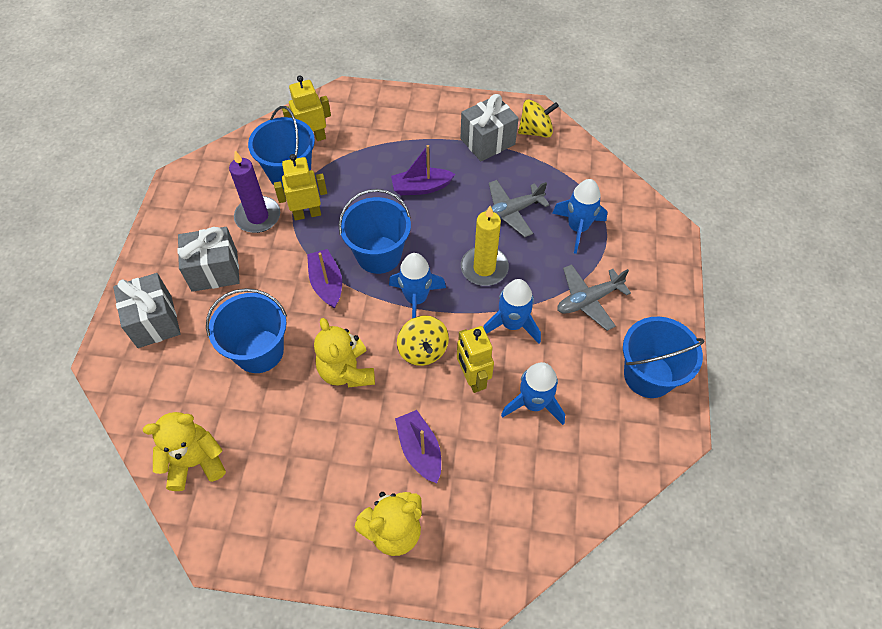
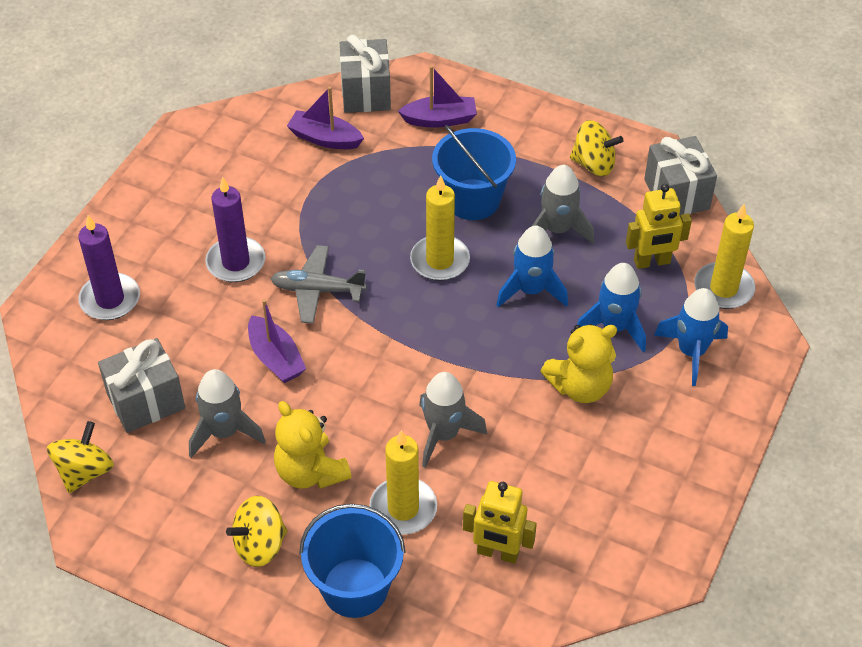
blue bucket: [206,288,287,373] [248,106,315,190] [339,189,411,274] [623,317,704,398] = 4 -> [299,504,406,618] [432,125,516,220] = 2
blue rocket: [389,253,446,318] [483,279,541,343] [501,362,565,425] [552,179,607,254] = 4 -> [496,226,568,307] [577,263,646,352] [654,288,728,386] = 3
grey plane: [483,180,550,237] [557,264,631,331] = 2 -> [271,245,367,324] = 1
grey rocket: none = 0 -> [189,369,266,458] [419,372,487,468] [531,165,594,244] = 3
purple candle: [229,151,280,233] = 1 -> [78,215,140,320] [205,177,265,282] = 2
yellow candle: [461,206,509,286] = 1 -> [369,430,437,535] [410,175,470,281] [694,204,755,309] = 3
yellow robot: [274,154,327,220] [282,76,331,141] [457,326,494,393] = 3 -> [463,481,537,564] [626,184,692,269] = 2
yellow spinning top: [397,316,449,366] [518,100,559,138] = 2 -> [47,421,114,493] [226,496,287,567] [570,120,624,176] = 3
yellow teddy bear: [143,412,226,491] [314,318,375,387] [355,492,422,556] = 3 -> [274,401,352,489] [540,324,617,403] = 2

